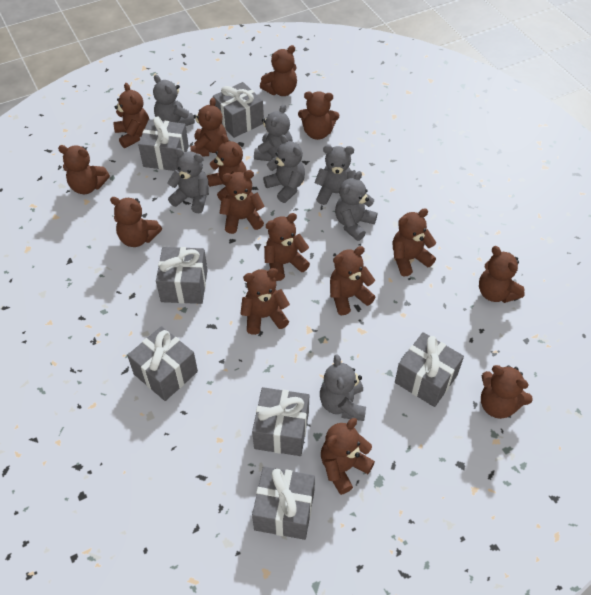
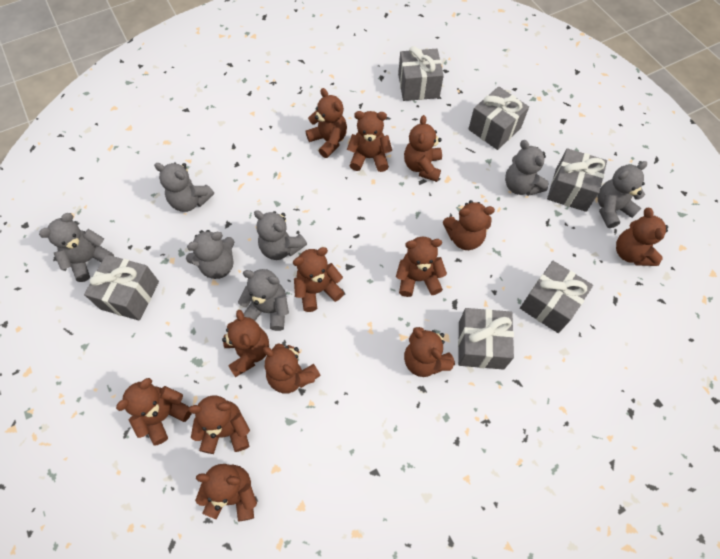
brown teddy bear: [58,145,110,194] [110,197,162,247] [113,83,149,148] [190,98,227,156] [207,134,247,201] [219,170,265,234] [240,268,290,335] [260,45,297,96] [264,213,310,281] [298,91,339,140] [321,418,375,495] [330,246,375,315] [393,208,436,277] [479,246,525,303] [481,365,533,419] = 15 -> [116,378,192,446] [188,395,250,454] [195,464,257,521] [222,310,269,377] [263,343,321,394] [293,247,344,312] [306,88,347,158] [347,111,392,172] [396,237,447,297] [404,115,442,182] [404,327,455,377] [443,200,495,250] [616,208,668,266] = 13
grey gift: [127,326,198,401] [138,116,189,171] [156,247,208,304] [213,82,264,138] [252,387,309,456] [252,466,315,540] [395,332,464,407] = 7 -> [84,255,159,321] [398,46,444,101] [458,308,514,370] [468,87,529,150] [520,261,593,333] [547,148,607,212] = 6

